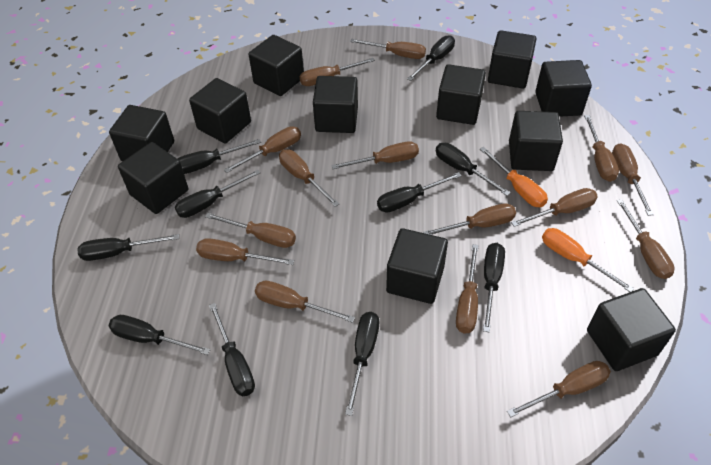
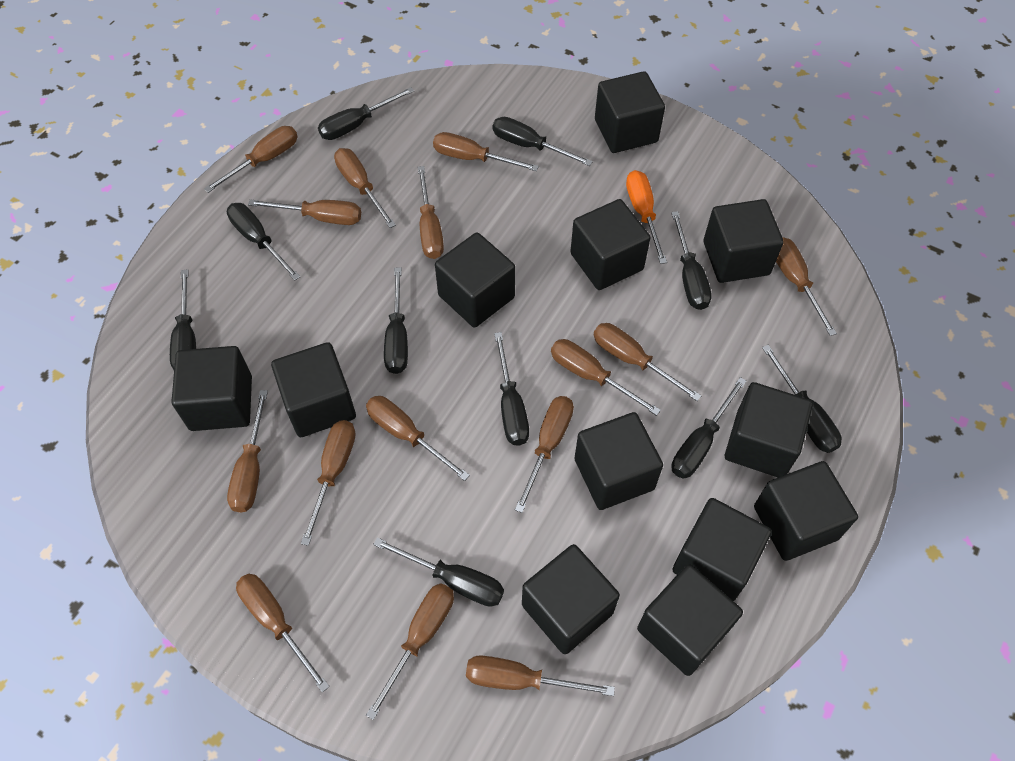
black cube: [109,105,174,161] [118,142,188,214] [189,78,251,143] [249,35,304,96] [313,76,358,133] [386,228,448,304] [436,64,486,125] [488,30,536,88] [509,111,563,171] [535,60,592,117] [587,288,676,371] = 11 -> [171,346,252,431] [271,342,356,437] [435,232,515,328] [522,544,620,654] [570,199,651,290] [575,412,663,510] [595,71,665,153] [637,564,743,676] [672,498,772,601] [703,199,784,283] [725,382,813,477] [754,461,858,561] = 12
orange screwdriver: [480,147,548,207] [542,228,634,292] = 2 -> [626,170,667,264] = 1

